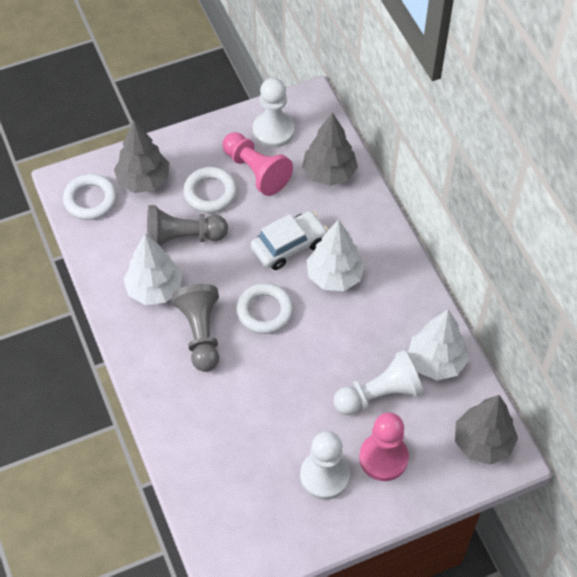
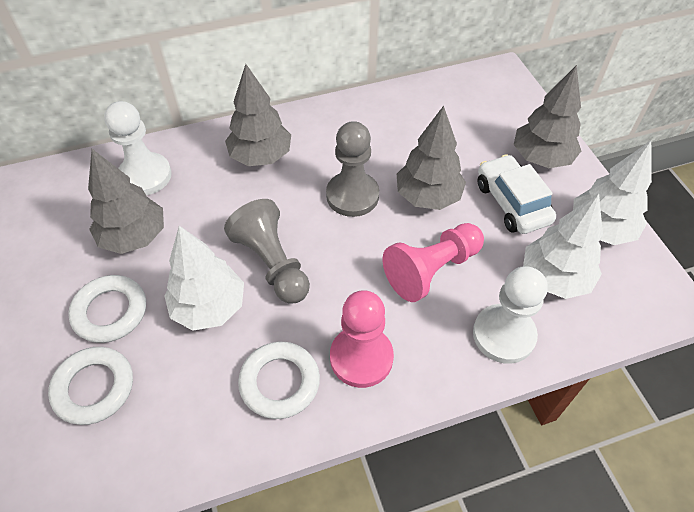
grey tree: [114,120,170,193] [302,112,358,186] [455,395,518,465] = 3 -> [88,149,164,254] [225,64,291,166] [397,106,466,210] [514,65,581,168] = 4
white pawn: [253,78,295,148] [300,431,350,500] [333,350,423,415] = 3 -> [104,101,172,195] [473,266,548,364] = 2

